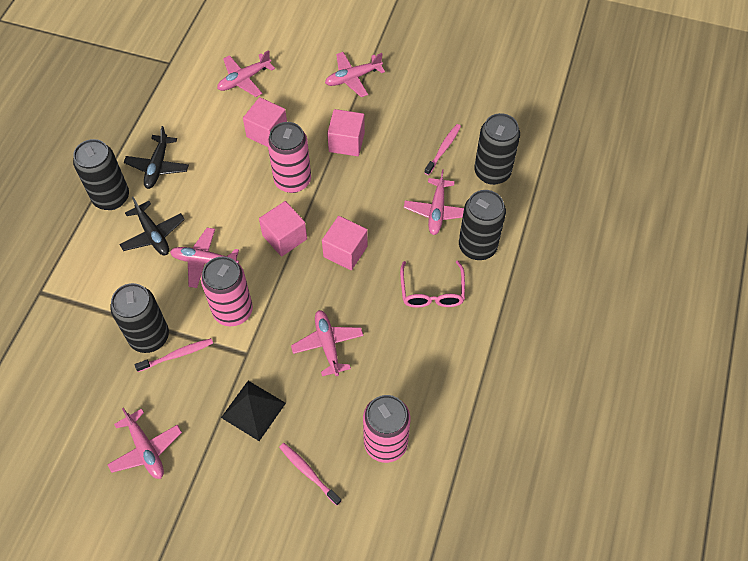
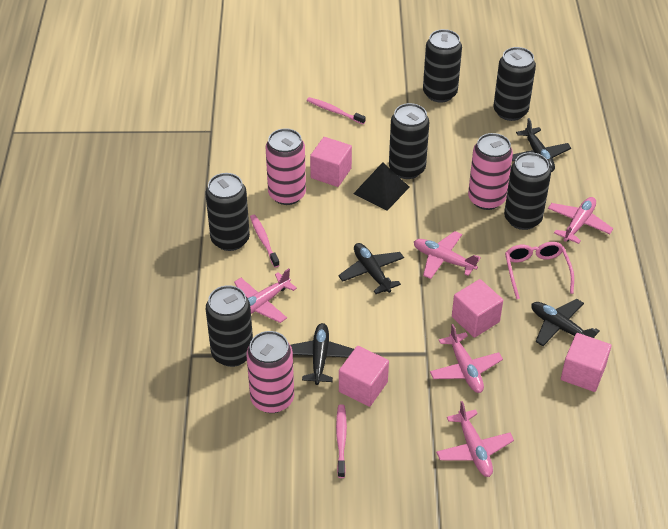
black can: [73,139,129,210] [110,283,169,353] [459,190,506,260] [474,113,520,185] = 4 -> [206,173,250,251] [206,285,253,367] [389,103,429,179] [423,29,462,103] [493,47,536,121] [504,152,551,230] = 6
black plane: [119,197,185,255] [124,126,189,189] = 2 -> [291,323,354,385] [338,243,404,294] [512,118,571,172] [531,299,600,346] = 4
pink plane: [107,408,182,479] [170,228,239,288] [217,50,275,97] [291,310,364,376] [325,52,385,97] [404,169,464,235] = 6 -> [234,268,297,323] [414,231,481,279] [430,324,503,393] [436,401,514,477] [548,197,614,244] = 5

